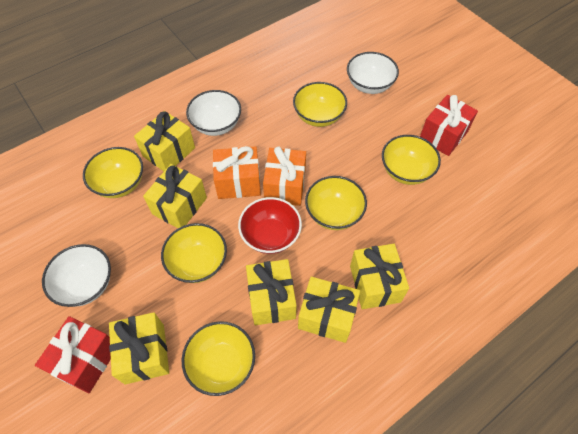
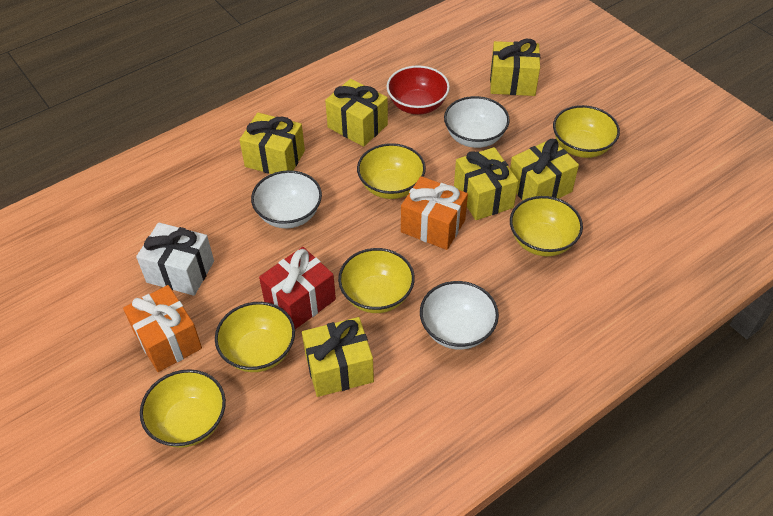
red gift: [35,316,111,393] [420,95,478,156] = 2 -> [259,247,336,329] = 1
white gift: none = 0 -> [136,222,214,296] = 1

